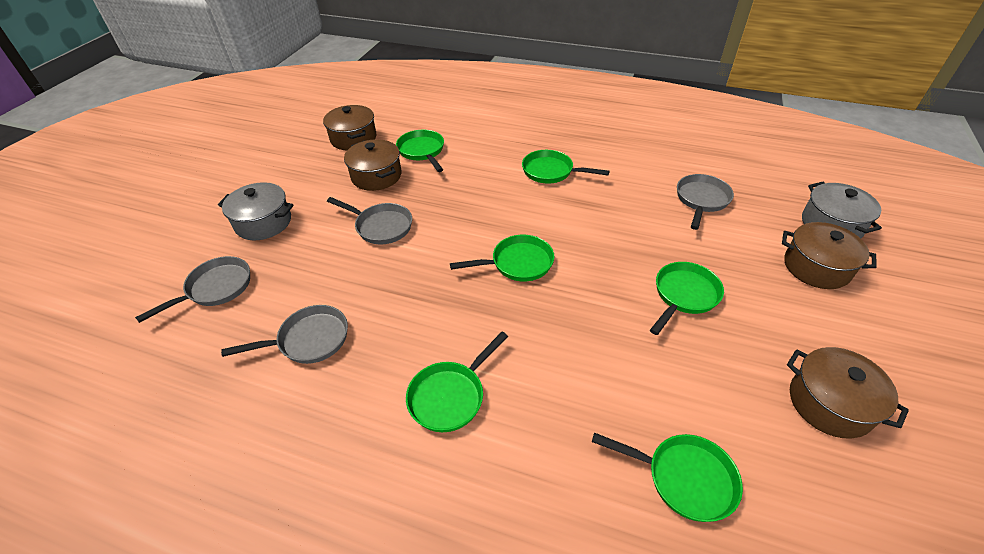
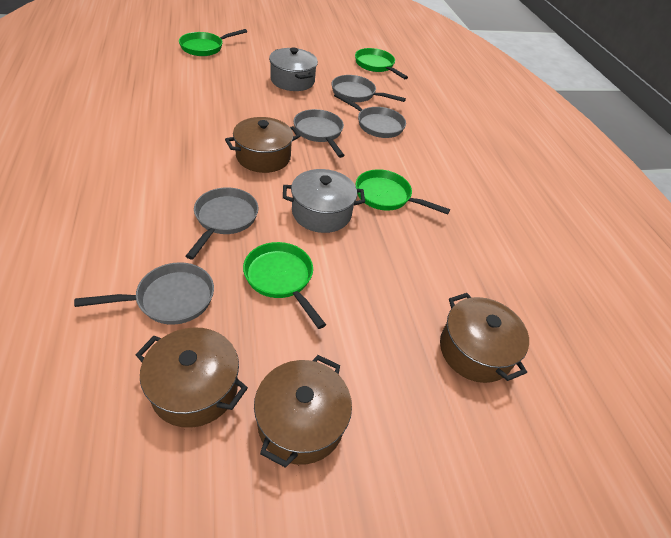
green pan: [396,130,444,172] [406,332,508,432] [450,235,554,281] [522,150,610,184] [592,433,743,522] [650,262,724,335] = 6 -> [179,29,247,56] [243,242,326,329] [355,48,408,79] [356,169,450,215] = 4
grey pan: [135,256,250,323] [221,305,348,364] [327,197,412,244] [677,174,734,230] = 4 -> [74,262,214,325] [186,187,258,260] [294,109,345,158] [332,75,406,102] [334,93,406,138] = 5

